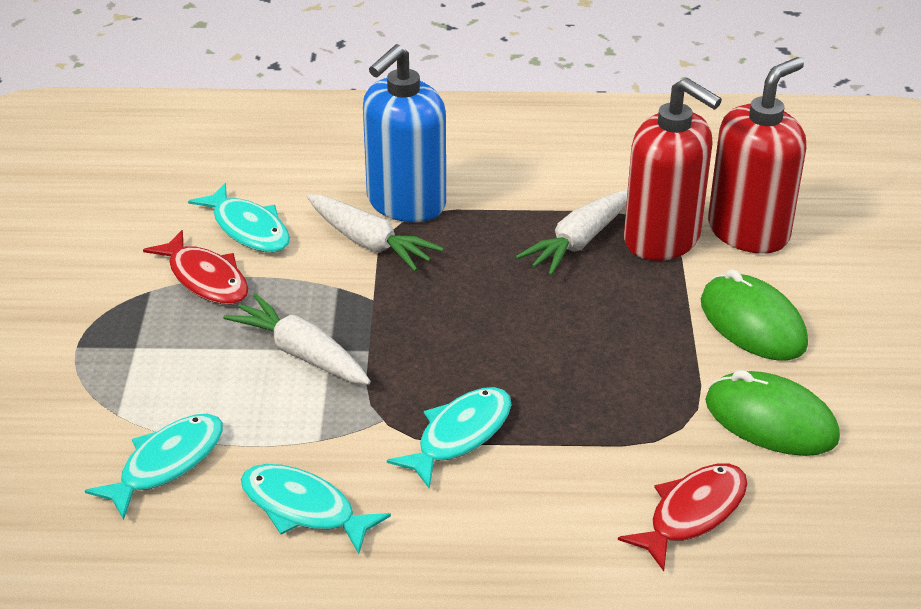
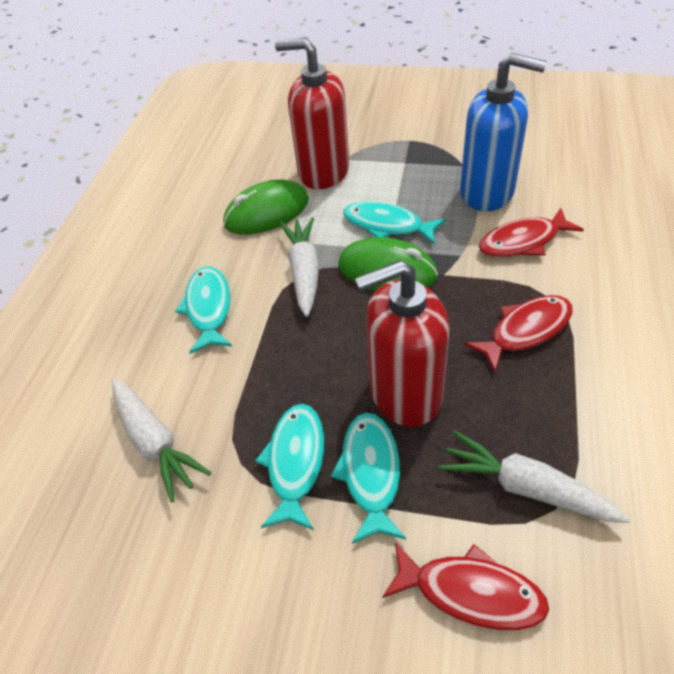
red fish: [143,230,249,304] [618,463,748,571] = 2 -> [382,542,550,630] [464,295,573,373] [479,208,584,257] = 3

